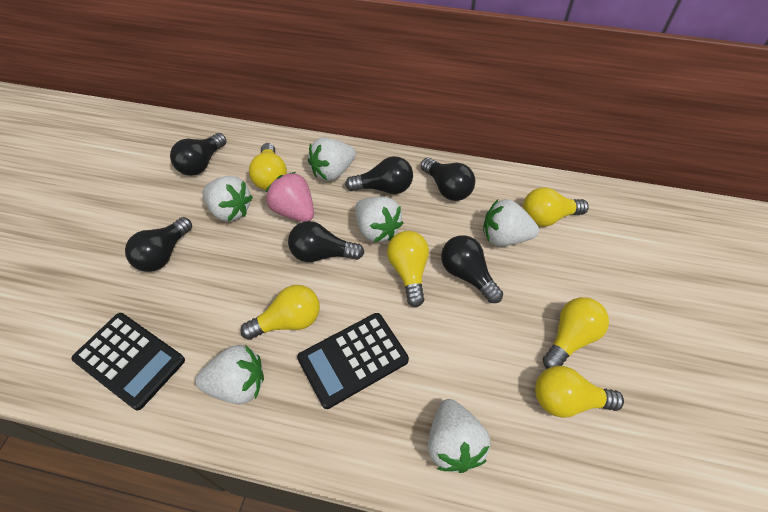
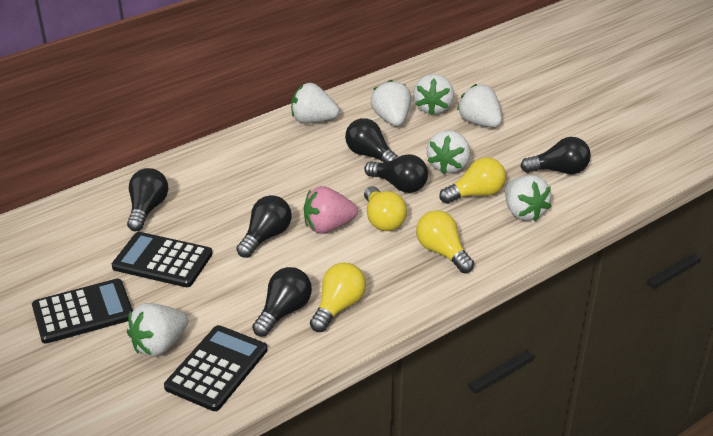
black calculator: [72,313,185,410] [297,313,409,409] = 2 -> [32,279,133,344] [112,232,213,287] [164,325,268,411] = 3
white strawberry: [195,345,264,405] [202,176,253,221] [308,137,356,181] [355,197,403,242] [428,399,491,473] [483,199,539,246] = 6 -> [127,303,188,357] [291,83,339,123] [371,80,411,126] [413,74,454,115] [427,130,470,174] [457,84,502,127] [505,175,551,221] = 7
yellow light bulb: [240,285,320,340] [249,143,287,190] [387,231,429,307] [523,188,589,227] [535,366,624,418] [543,297,609,369] = 6 -> [310,263,366,332] [364,186,407,231] [416,210,474,273] [439,157,506,204] = 4

